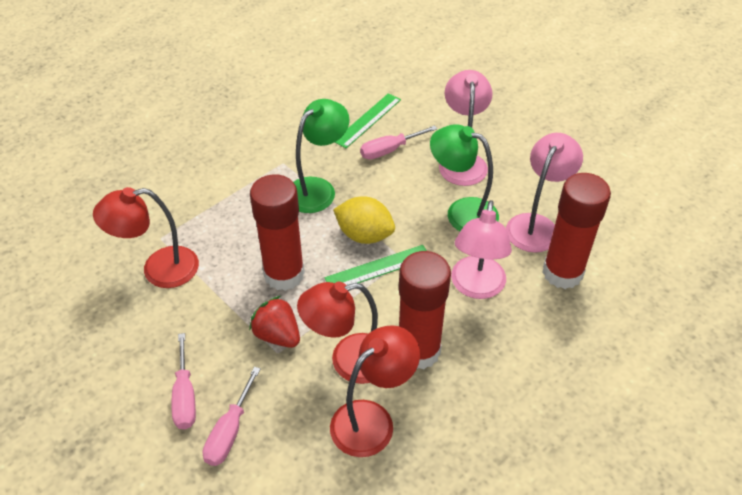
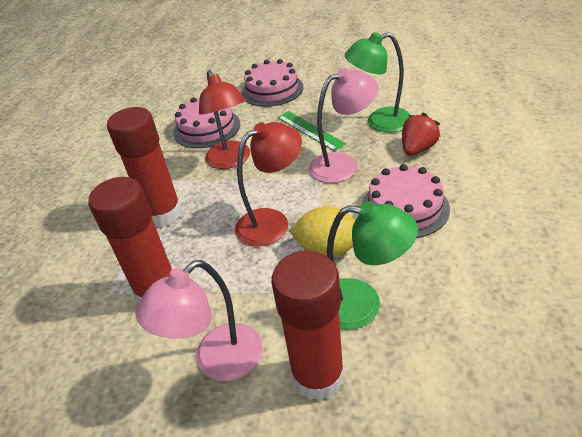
green ruler: [325,245,427,285] [334,93,401,148] = 2 -> [277,111,346,151] = 1
pink cake: none = 0 -> [173,97,240,148] [241,59,304,107] [362,164,450,238] = 3
pink lamp: [439,70,493,186] [451,200,512,299] [506,133,583,253] = 3 -> [136,260,263,381] [309,68,378,183] = 2
pink screwdriver: [172,333,196,429] [203,367,261,466] [360,125,437,160] = 3 -> none = 0
red lamp: [93,187,199,288] [297,282,378,384] [330,325,420,457] = 3 -> [199,70,250,169] [235,122,302,246] = 2

